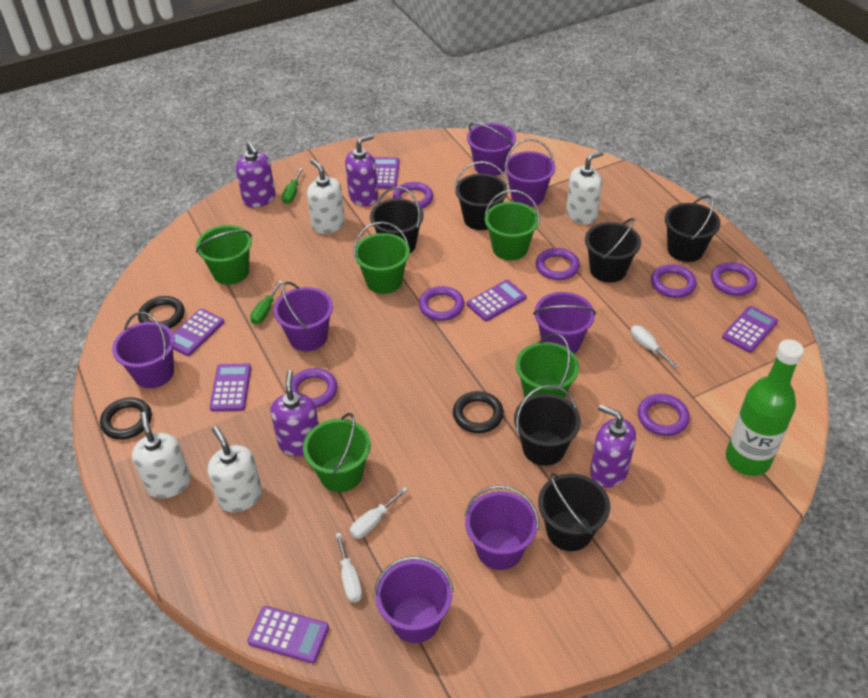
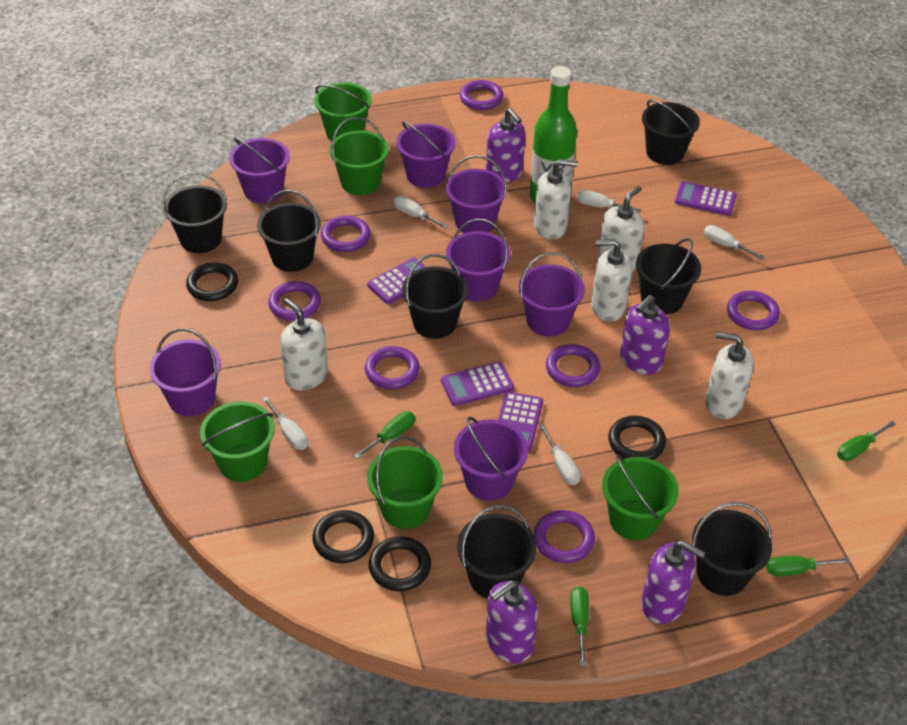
black bucket: [370,187,424,253] [455,161,509,230] [514,385,581,466] [538,473,610,551] [585,218,641,283] [665,195,721,262] = 6 -> [162,172,227,253] [257,190,321,272] [402,254,468,339] [457,505,537,599] [636,238,701,314] [642,100,700,165] [692,502,772,596] = 7
black ring: [100,397,152,440] [138,296,185,328] [453,391,504,433] = 3 -> [186,262,238,301] [312,510,374,563] [369,537,431,591] [608,416,666,460] = 4
green screwdriver: [250,280,283,325] [282,168,303,204] = 2 -> [354,411,415,459] [570,586,589,666] [766,556,850,576] [837,421,896,461] = 4
purple calculator: [173,309,224,356] [210,364,251,411] [247,606,329,663] [374,157,400,189] [467,280,527,321] [722,306,778,353] = 6 -> [367,258,426,304] [441,362,514,406] [498,392,543,451] [675,181,737,215] = 4
white screwdriver: [336,533,362,602] [350,487,408,539] [631,325,679,369] = 3 -> [263,397,308,450] [393,196,448,228] [539,424,580,485] [577,190,641,213] [704,225,765,260] = 5
white soap dispenser: [132,412,191,499] [208,426,262,512] [307,159,345,234] [566,151,603,224] = 4 -> [280,298,328,390] [534,159,578,240] [591,239,632,322] [598,186,644,272] [705,332,754,419] = 5

